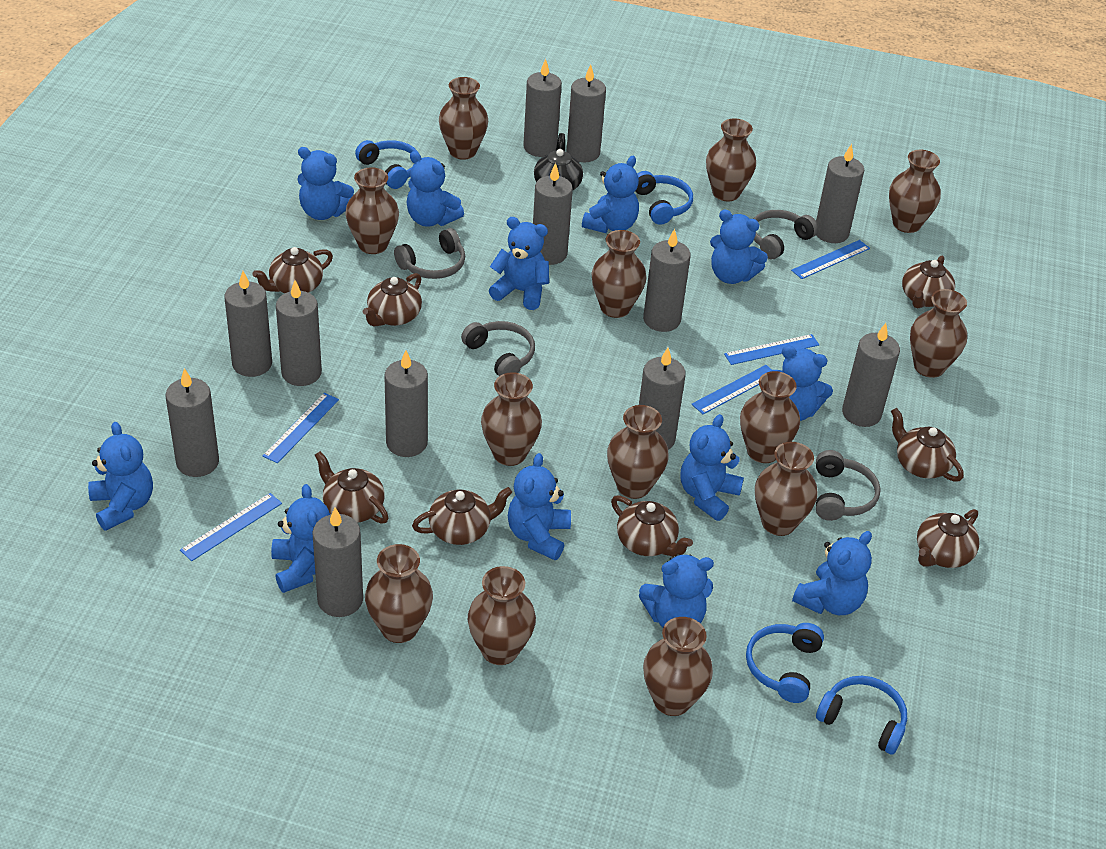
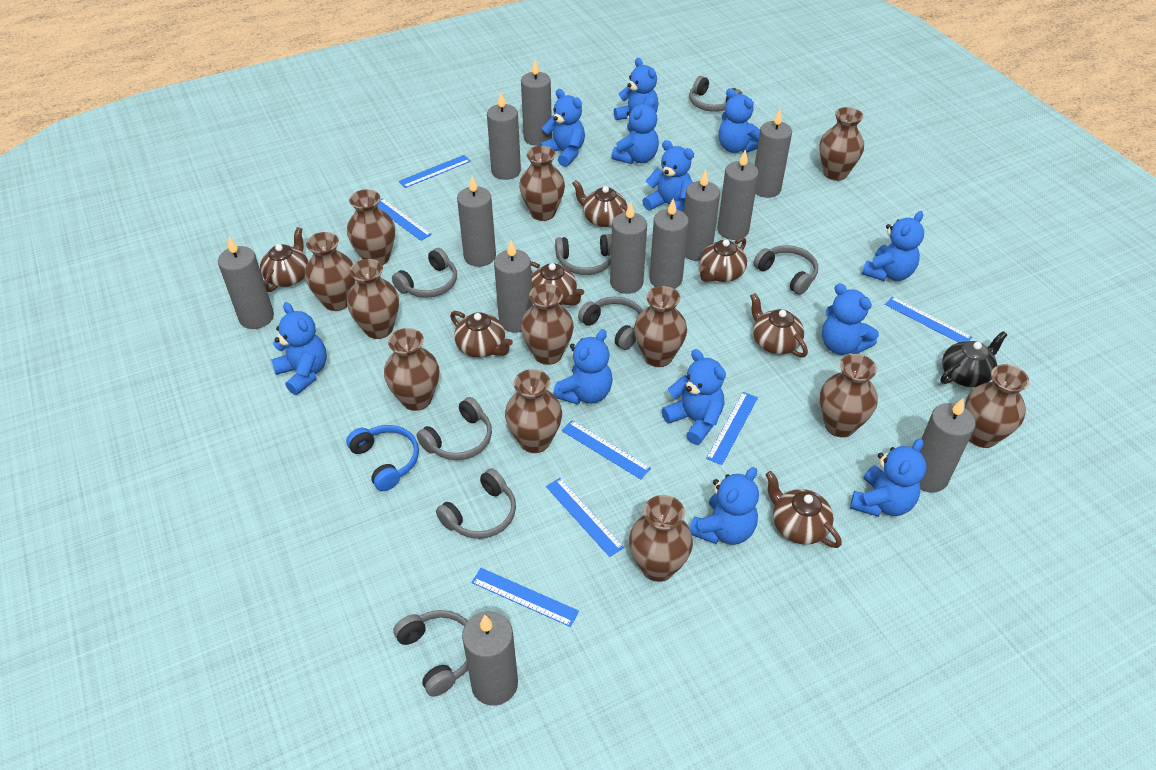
blue headphones: [355,140,419,189] [635,171,693,225] [746,623,824,703] [816,676,907,755] = 4 -> [346,425,419,491] = 1
blue ruler: [180,493,282,561] [262,393,339,463] [691,365,772,414] [724,334,819,365] [791,240,870,279] = 5 -> [378,198,432,241] [398,155,471,188] [471,568,579,627] [546,478,624,557] [561,420,651,479] [706,392,758,465] [885,296,972,342] = 7
brown teapot: [252,247,333,293] [315,451,389,524] [363,273,422,326] [412,487,512,545] [611,495,693,557] [891,408,964,482] [902,256,955,308] [917,509,980,568] = 8 -> [260,227,308,292] [450,311,513,358] [531,261,584,306] [572,180,628,227] [698,237,747,282] [750,293,808,358] [765,471,842,548] = 7
brown vase: [345,167,399,254] [365,544,433,643] [439,77,488,160] [468,566,536,665] [481,372,542,466] [591,230,646,318] [607,405,669,499] [643,617,713,716] [706,118,756,201] [740,371,800,463] [755,442,818,536] [889,150,941,233] [910,289,967,378] = 13 -> [305,232,356,311] [347,189,395,265] [347,259,399,339] [384,328,439,411] [505,369,562,453] [519,146,565,221] [521,284,574,365] [629,495,693,582] [634,286,687,367] [819,107,864,181] [820,354,878,437] [964,364,1029,448] = 12
grey headphones: [394,228,465,279] [461,321,535,376] [753,210,818,259] [816,450,881,521] = 4 -> [392,248,457,298] [393,610,468,697] [417,397,492,460] [436,468,516,539] [555,234,612,275] [578,297,643,350] [689,76,742,112] [753,245,818,295] = 8

